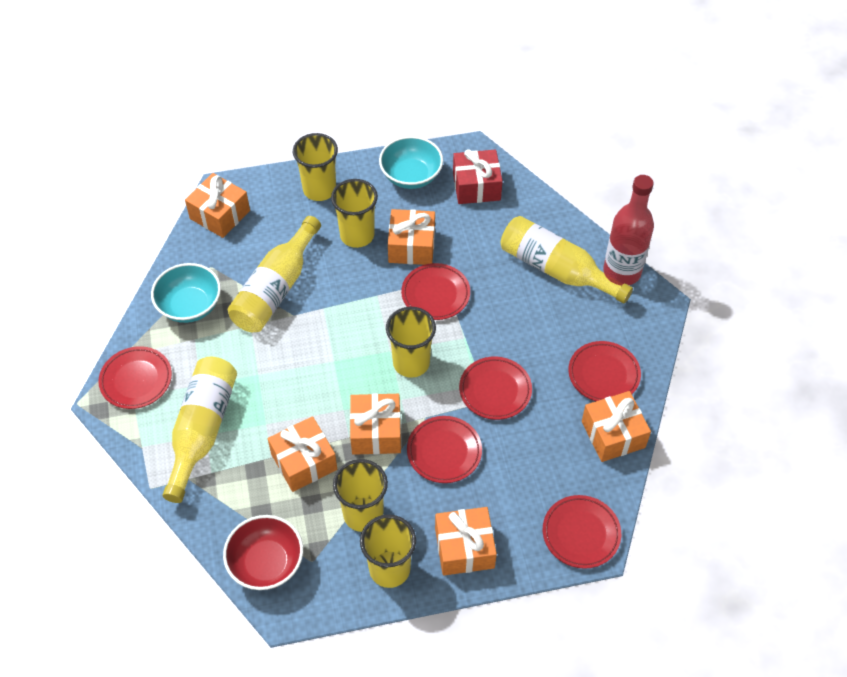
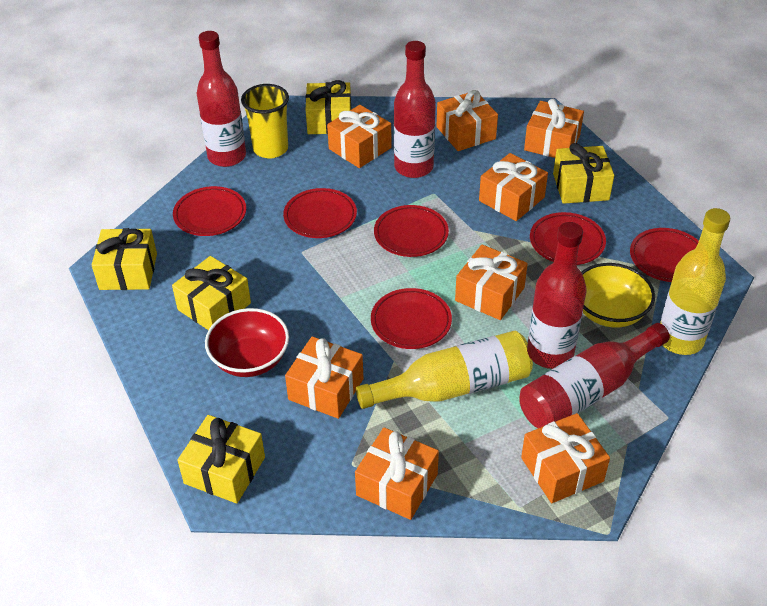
orange gift: [185,173,250,238] [268,416,337,492] [350,393,401,455] [388,209,435,265] [435,507,497,576] [582,391,651,462] = 6 -> [285,336,364,419] [327,105,391,168] [355,427,439,520] [436,90,498,151] [455,244,528,320] [479,153,548,221] [521,413,610,503] [524,99,584,158] = 8
red bottle: [603,175,654,285] = 1 -> [197,31,246,167] [394,41,436,178] [519,323,670,428] [528,222,586,369] = 4
red gift: [453,149,503,204] = 1 -> none = 0
turquoise bowl: [151,263,221,323] [379,136,443,189] = 2 -> none = 0
yellow bottle: [163,357,237,503] [228,216,321,332] [500,216,633,304] = 3 -> [356,331,533,409] [660,208,730,355] = 2
yellow bowl: none = 0 -> [581,263,655,328] = 1
yellow cup: [293,133,338,201] [331,179,378,248] [333,459,388,532] [360,514,416,588] [386,307,436,378] = 5 -> [241,84,289,158] = 1
yellow gift: none = 0 -> [92,228,157,290] [172,256,251,330] [177,415,265,504] [306,80,351,134] [553,143,614,204] = 5

